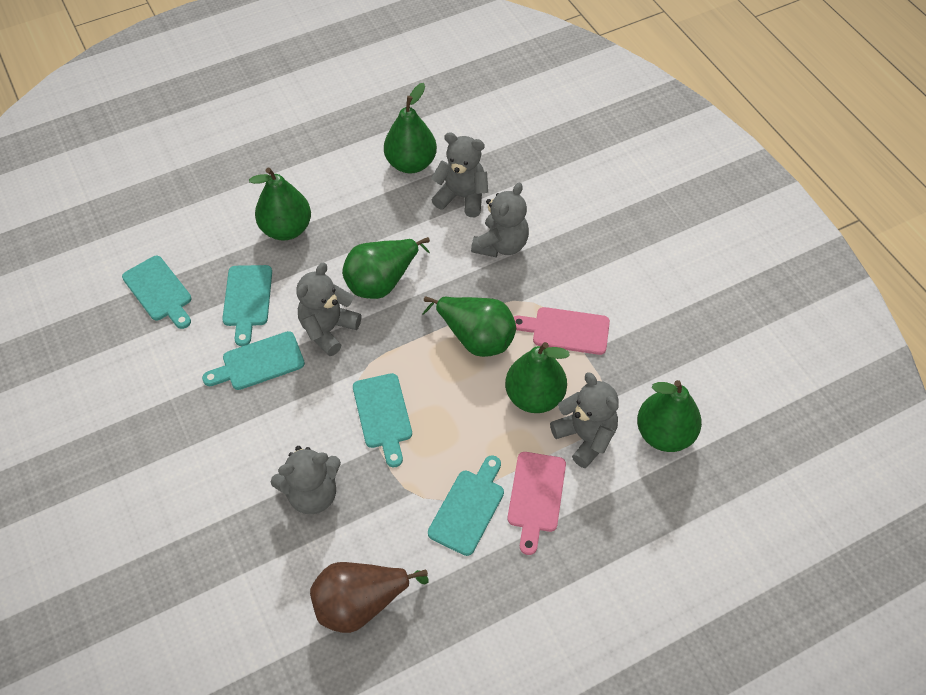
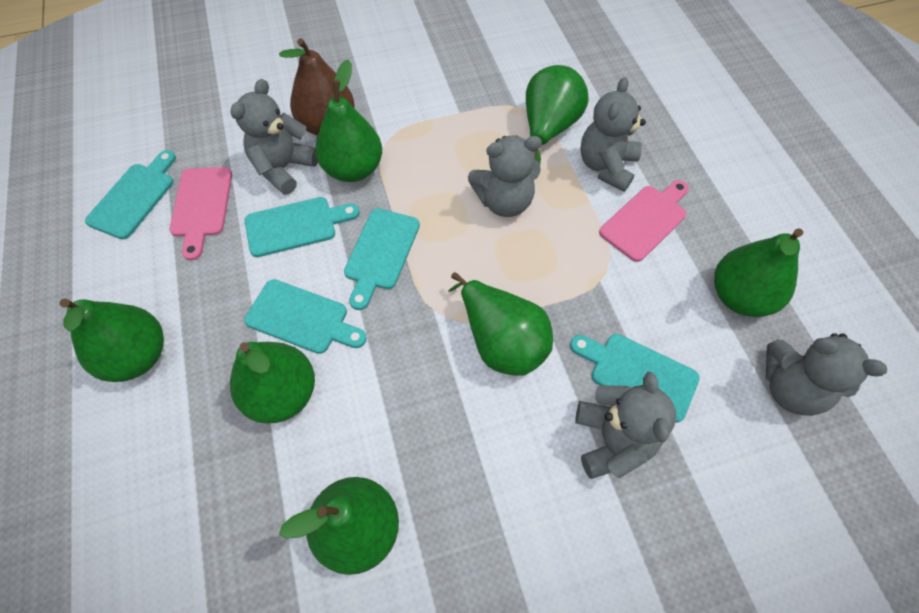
green pear: [249,168,311,240] [342,237,430,299] [384,83,437,174] [422,296,516,357] [505,342,570,413] [637,380,702,452] = 6 -> [59,298,164,382] [230,342,315,424] [279,477,399,575] [315,60,382,182] [448,272,553,376] [526,65,589,164] [714,228,803,317] = 7

